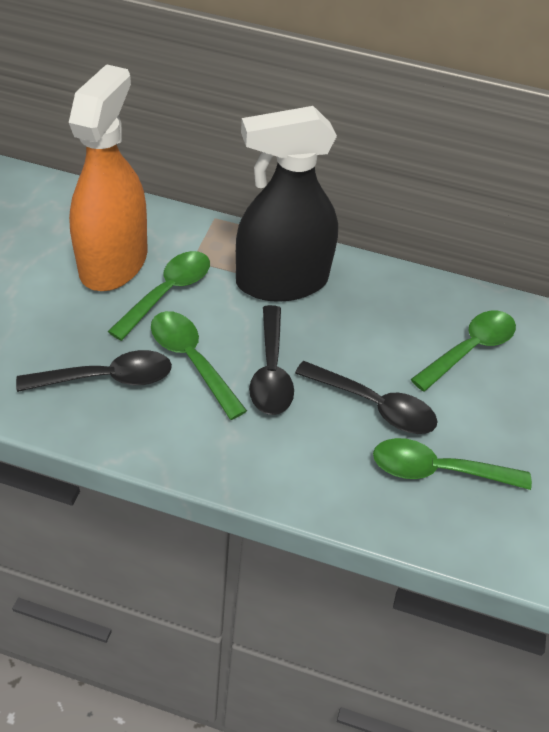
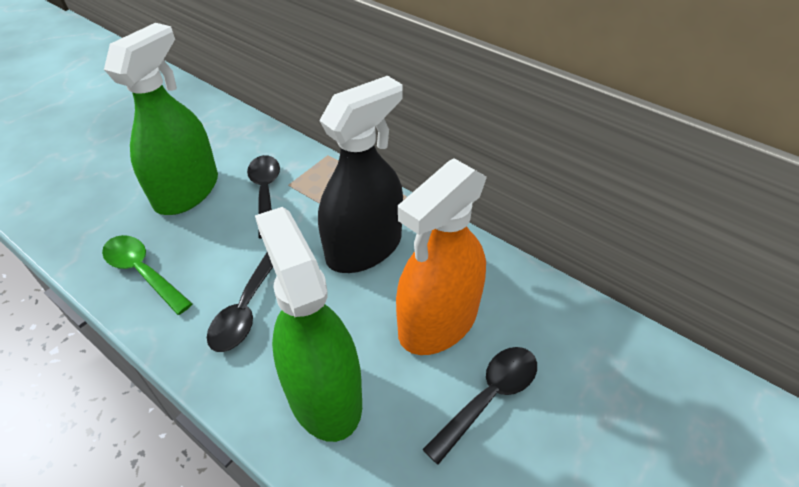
green spoon: [108,251,210,341] [151,311,247,420] [373,438,532,490] [411,311,516,392] = 4 -> [102,235,193,315] = 1
green spray bottle: none = 0 -> [104,23,218,215] [255,207,362,442] = 2

